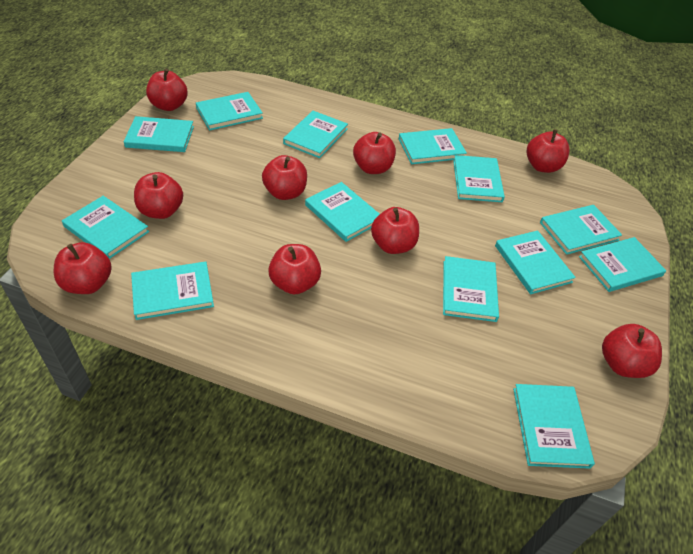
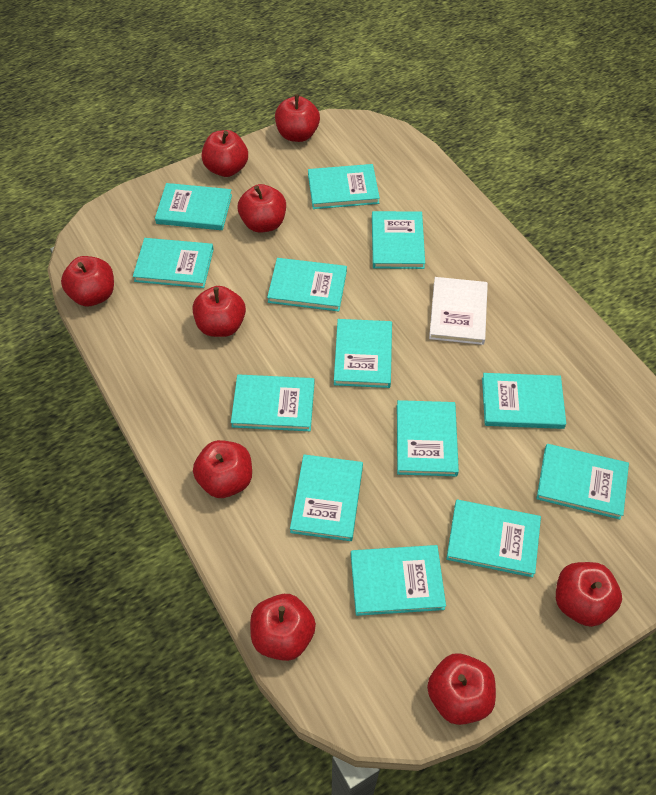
white book: none = 0 -> [429,277,488,345] = 1

